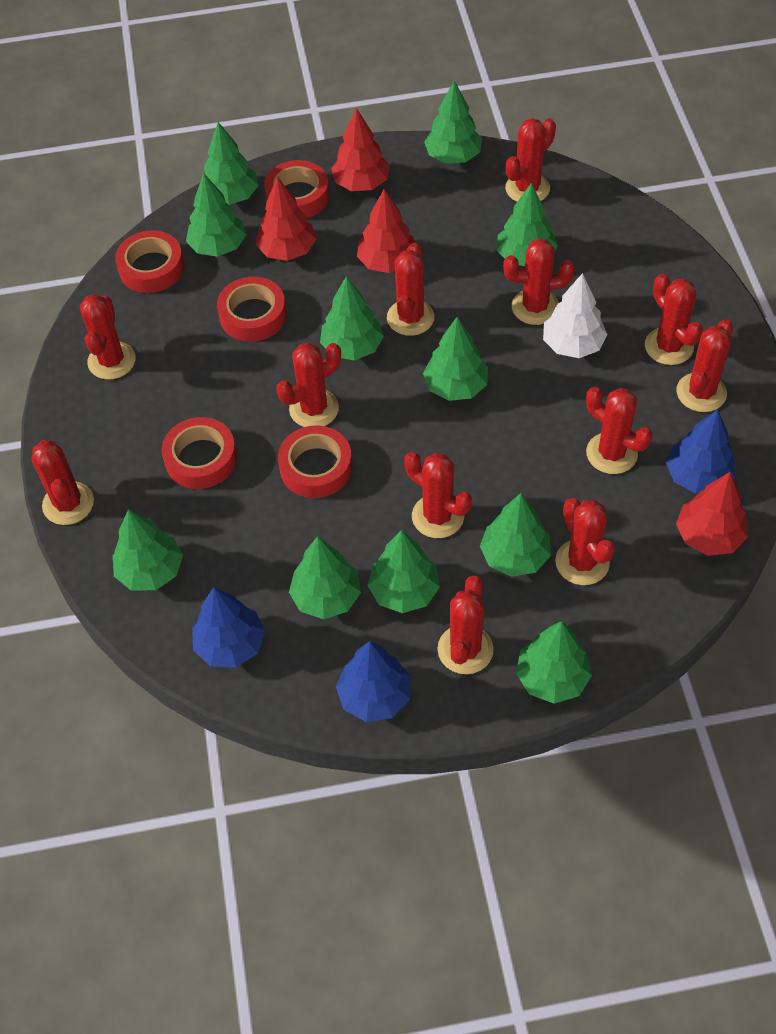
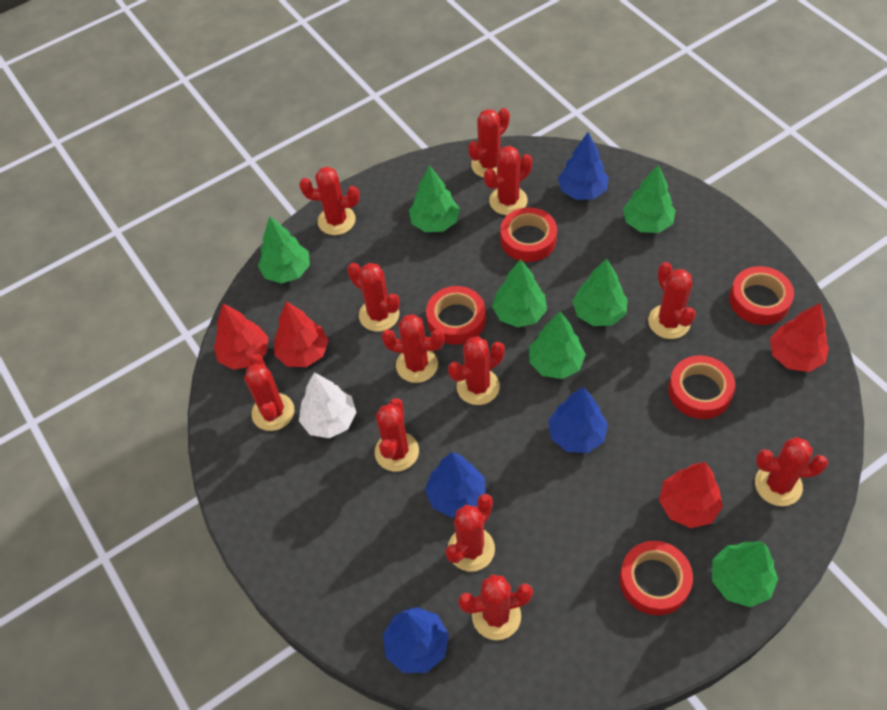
blue tree: [192,587,265,668] [336,641,410,722] [666,409,735,494] = 3 -> [383,607,449,673] [425,452,486,518] [548,387,608,453] [558,132,609,200] = 4
green tree: [113,509,183,590] [186,173,246,257] [204,122,259,205] [289,536,361,619] [320,276,384,361] [367,530,440,613] [423,317,488,401] [424,81,482,164] [480,493,551,577] [496,183,558,266] [516,621,592,704] = 11 -> [258,217,310,284] [409,165,460,232] [492,259,547,327] [529,312,586,379] [572,258,628,326] [623,164,676,233] [712,542,778,607] = 7

